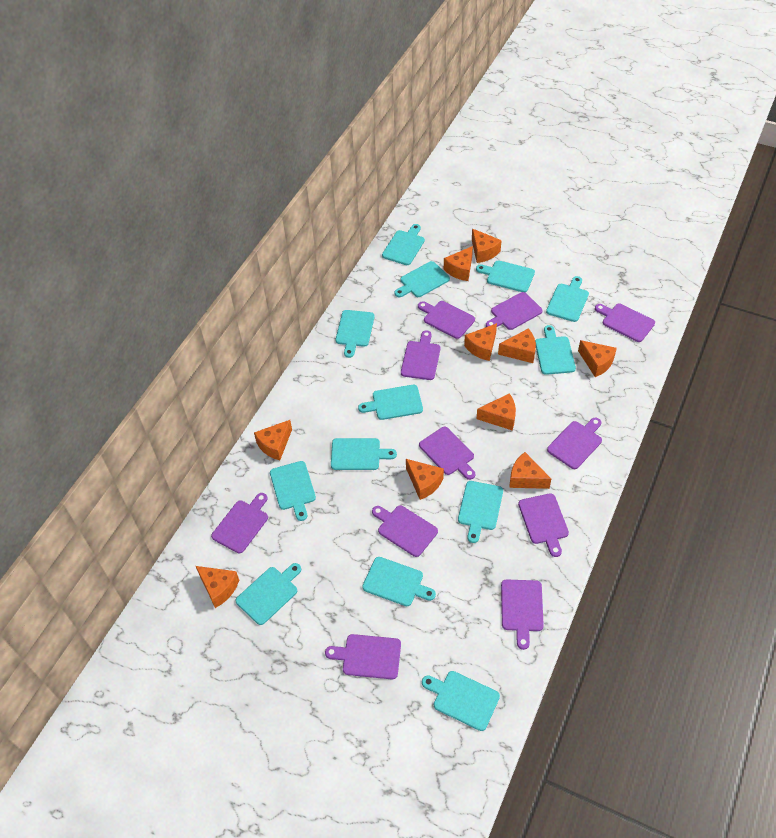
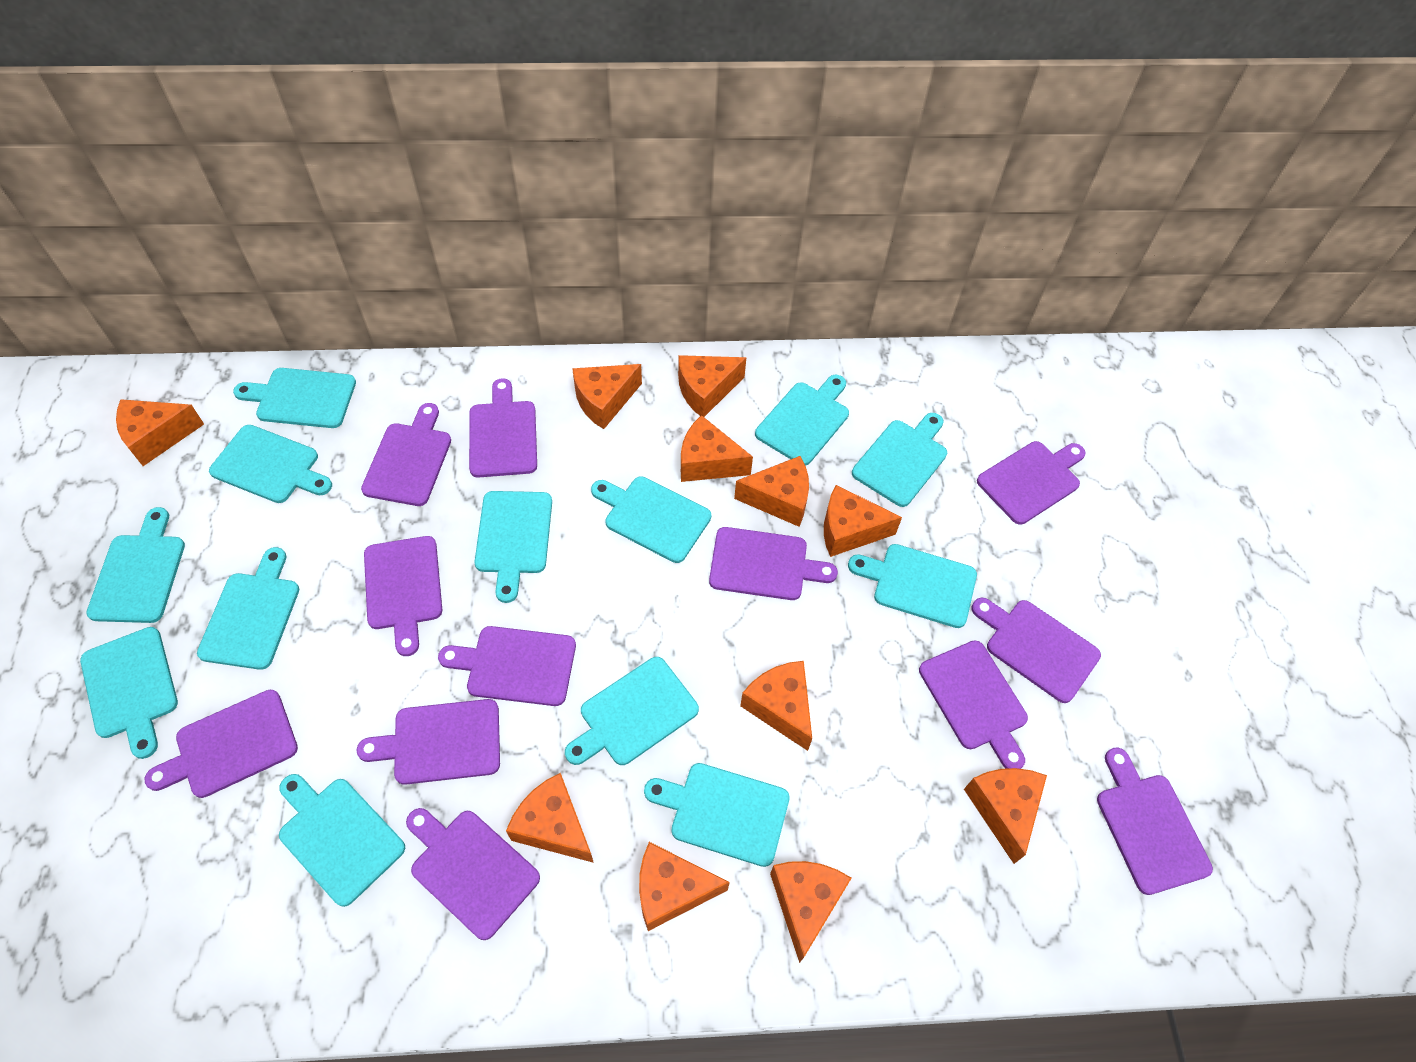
orange cheese: [196,566,239,608] [254,420,292,460] [406,459,444,500] [444,246,473,281] [464,323,497,361] [472,229,502,263] [477,393,516,431] [498,328,536,363] [509,452,551,489] [578,340,617,377] = 10 -> [116,399,204,466] [506,773,594,863] [572,364,642,429] [639,842,730,931] [678,355,746,417] [681,415,753,482] [734,456,809,527] [740,661,812,751] [770,861,852,963] [824,485,902,557] [964,768,1047,864] = 11
purple cutting board: [211,493,268,553] [325,634,401,679] [372,505,438,557] [401,330,441,380] [418,301,475,339] [419,427,475,480] [486,292,543,330] [501,579,544,650] [518,493,569,557] [547,418,602,469] [595,304,655,342] = 11 -> [145,690,298,798] [357,699,500,785] [361,403,451,506] [364,536,442,656] [406,808,540,940] [438,626,576,706] [469,378,537,478] [709,527,838,600] [919,640,1028,769] [972,598,1101,703] [977,441,1086,525] [1097,748,1213,895] = 12

